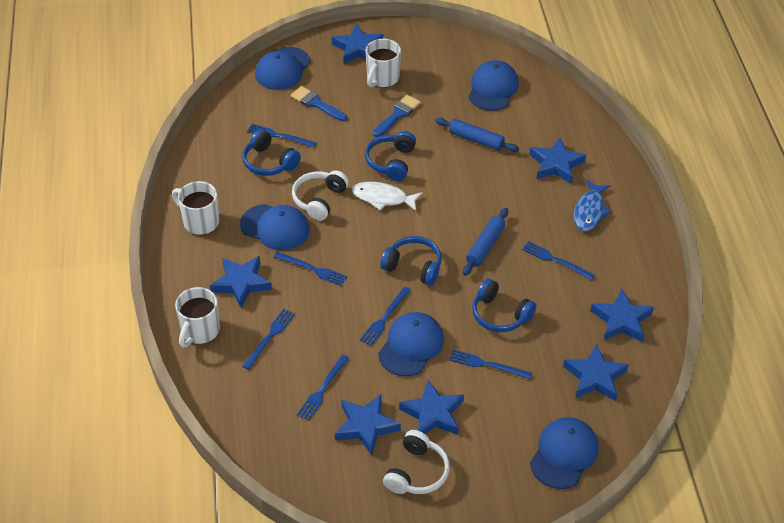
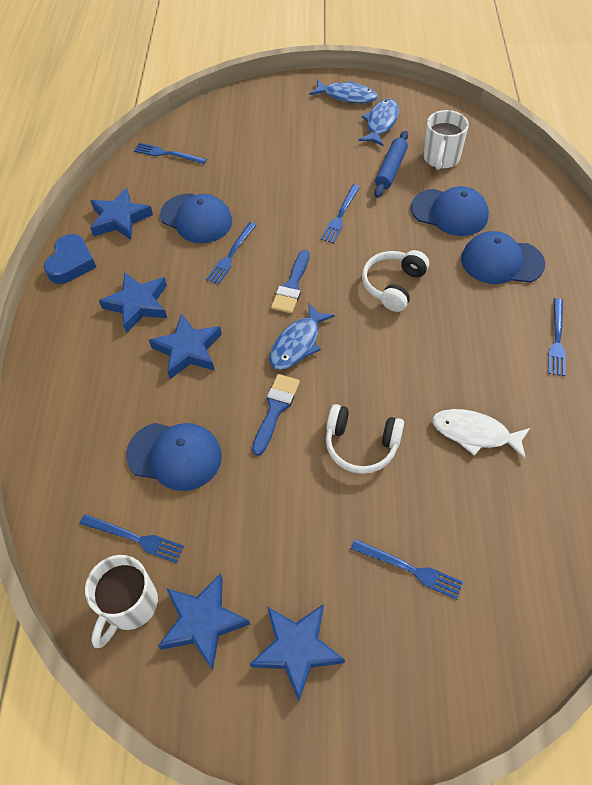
blue cap: [240,204,310,250] [255,47,311,90] [378,312,444,377] [468,60,519,111] [530,417,599,489] = 5 -> [126,423,222,491] [160,193,232,243] [411,186,489,236] [461,231,545,284] = 4
blue fish: [574,180,611,231] = 1 -> [269,303,335,370] [310,79,378,103] [359,99,399,146] = 3
blue fork: [242,309,295,370] [247,124,316,147] [273,252,347,286] [297,354,349,420] [360,287,411,346] [449,349,532,379] [522,241,595,280] = 7 -> [80,514,184,563] [134,143,207,164] [206,222,256,285] [321,184,360,243] [351,539,463,600] [548,298,566,376] = 6
blue headphones: [242,129,301,176] [365,131,416,181] [380,236,441,285] [472,278,536,332] = 4 -> none = 0
blue heart: none = 0 -> [44,234,96,284] = 1
blue rolling pin: [435,118,519,152] [463,208,508,275] = 2 -> [374,131,408,198] = 1
blue star: [210,256,272,308] [332,24,383,64] [335,394,401,455] [399,380,464,435] [530,138,586,184] [563,344,629,401] [590,288,654,343] = 7 -> [90,188,153,240] [99,273,167,333] [149,313,222,379] [158,573,250,670] [250,604,345,701] = 5
white mug: [172,181,219,235] [175,287,220,348] [366,39,401,87] = 3 -> [85,555,158,648] [423,110,469,170] = 2

